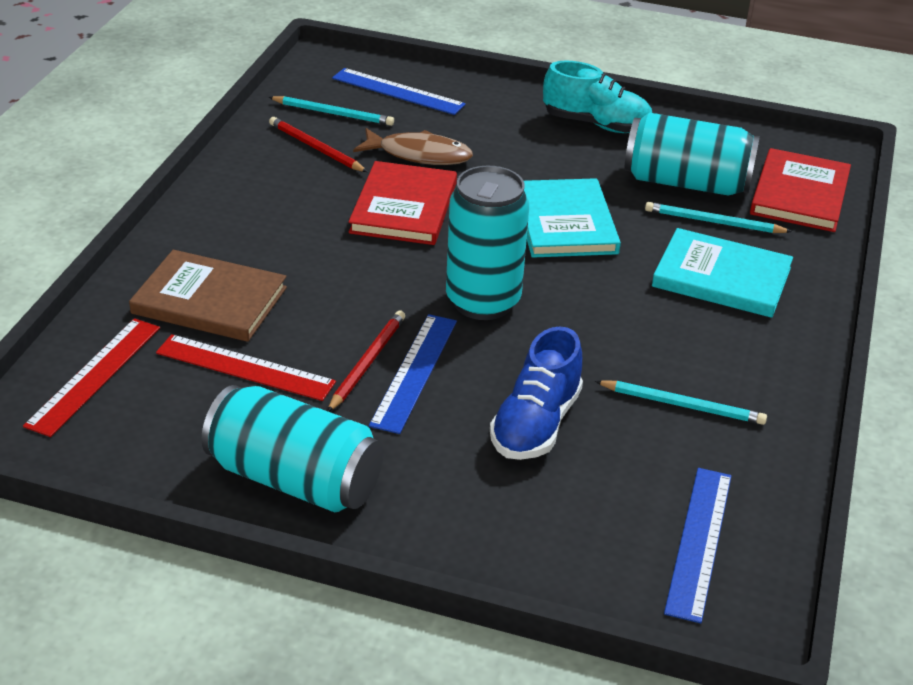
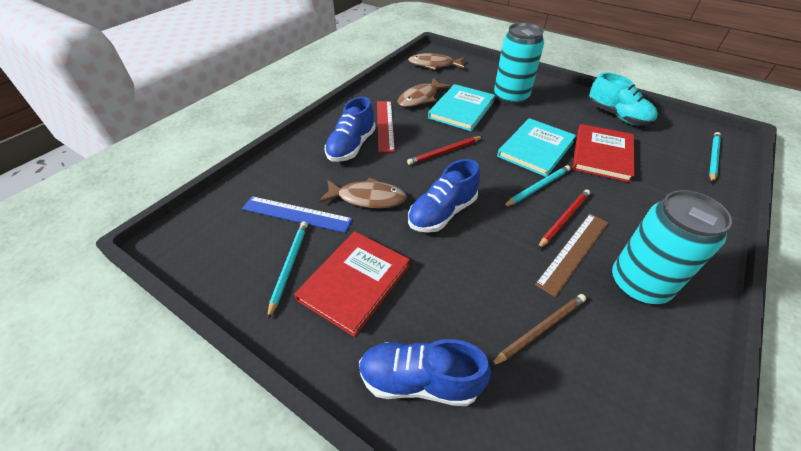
blue ruler: [332,68,466,115] [369,314,457,434] [664,468,731,623] = 3 -> [242,196,353,233] = 1
blue shoe: [490,326,583,460] = 1 -> [325,97,376,162] [359,339,491,406] [408,159,480,233] = 3
brown book: [129,250,287,342] = 1 -> none = 0
brown fish: [353,128,473,165] = 1 -> [319,177,407,208] [397,78,451,107] [408,53,465,70] = 3
brown pencil: none = 0 -> [490,294,586,366] = 1
brown ruler: none = 0 -> [535,214,609,297] = 1
red ruler: [23,318,160,437] [156,334,336,401] = 2 -> [377,101,395,153] = 1
turquoise can: [201,385,383,512] [446,166,529,320] [625,113,760,196] = 3 -> [494,23,544,105] [612,190,732,305] = 2

